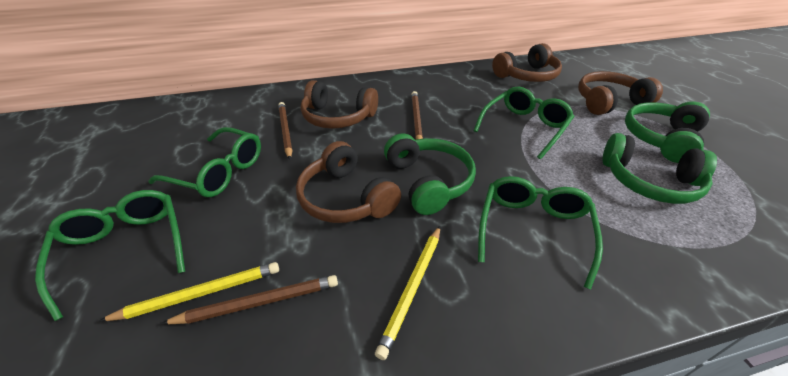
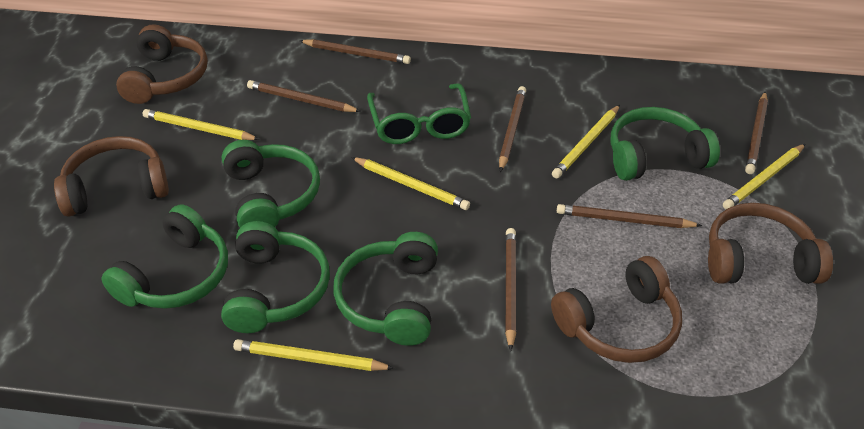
brown pencil: [161,275,338,324] [278,102,293,159] [411,91,423,140] = 3 -> [247,80,361,112] [299,39,411,64] [499,86,526,172] [505,228,516,351] [557,204,702,228] [745,92,768,174] = 6
green glasses: [35,190,185,321] [148,127,261,197] [473,87,575,159] [478,176,603,290] = 4 -> [367,83,471,144] = 1
green headphones: [384,133,476,215] [603,133,717,204] [625,101,710,163] = 3 -> [101,204,228,309] [221,221,330,333] [222,140,320,228] [333,232,438,346] [610,107,720,181] = 5
yellow pencil: [99,262,279,321] [375,226,440,360] = 2 -> [142,109,260,140] [233,339,394,371] [351,157,470,210] [552,105,620,179] [723,144,805,209] = 5

